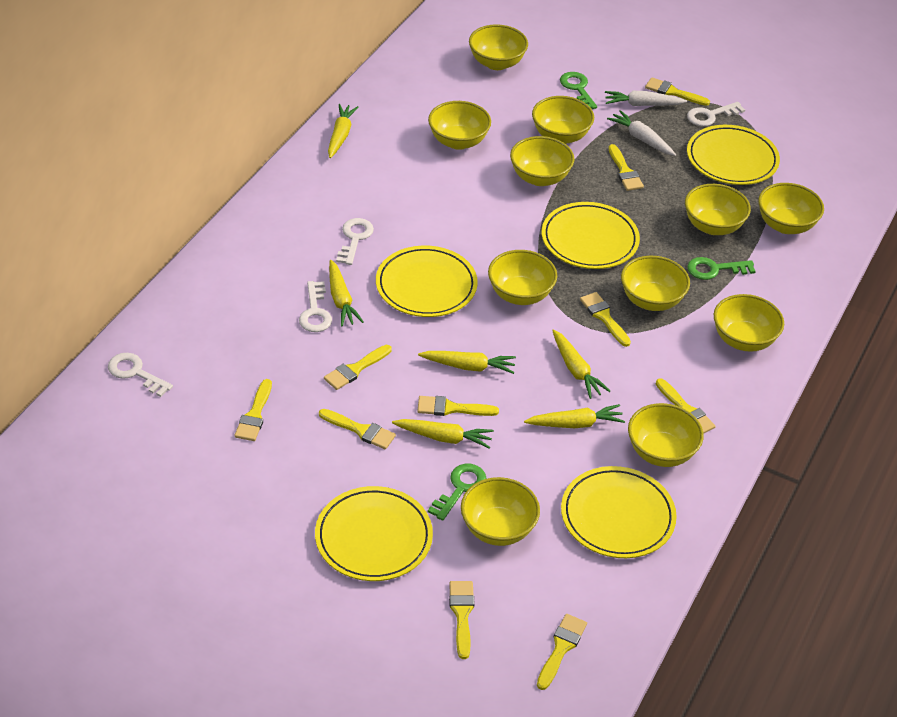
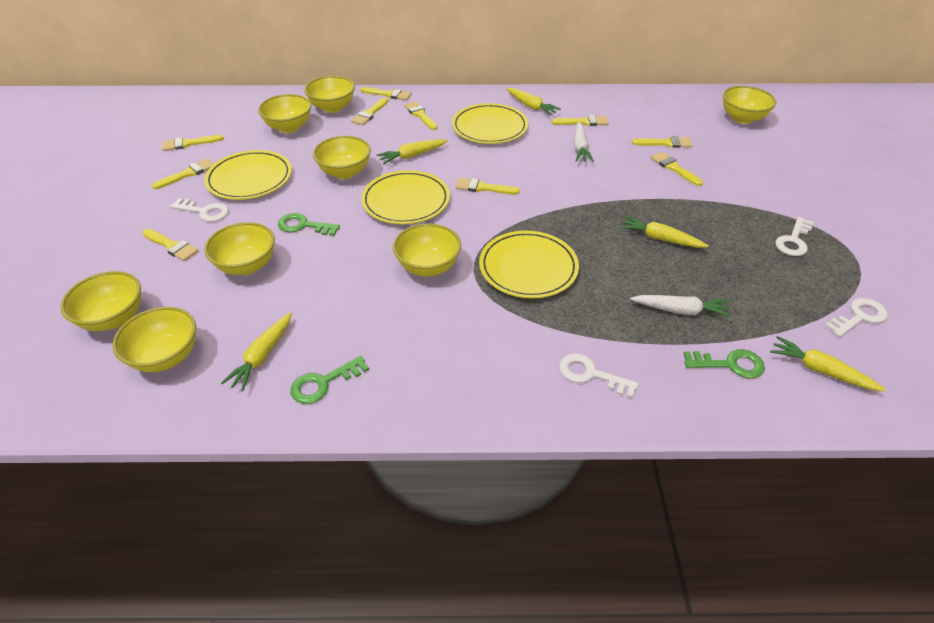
yellow bowl: [428,101,491,150] [461,477,540,546] [469,24,528,70] [488,250,557,305] [510,136,575,186] [532,96,594,144] [621,256,690,311] [628,403,704,467] [685,184,751,235] [714,294,784,352] [758,183,824,234] = 11 -> [61,271,141,331] [112,307,196,372] [204,222,275,275] [258,94,311,133] [304,76,355,113] [313,136,371,179] [393,223,461,276] [723,86,776,124] = 8
yellow carrot: [328,104,359,158] [329,260,364,327] [392,419,494,449] [418,351,516,374] [524,404,625,428] [552,329,610,399] = 6 -> [221,312,292,391] [377,139,448,164] [506,88,561,116] [620,216,709,248] [770,336,886,391] = 5
yellow plate: [315,486,433,581] [376,246,478,317] [542,202,640,269] [561,466,677,558] [687,125,780,185] = 5 -> [204,150,292,200] [361,170,450,224] [452,103,528,144] [479,231,579,299] = 4

